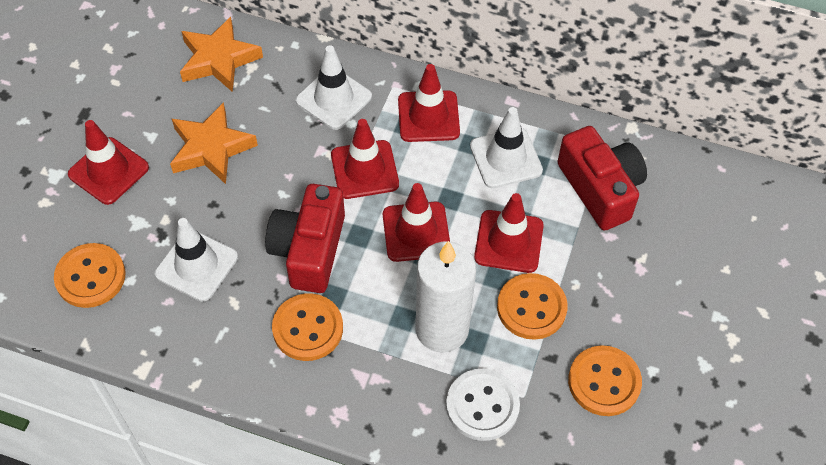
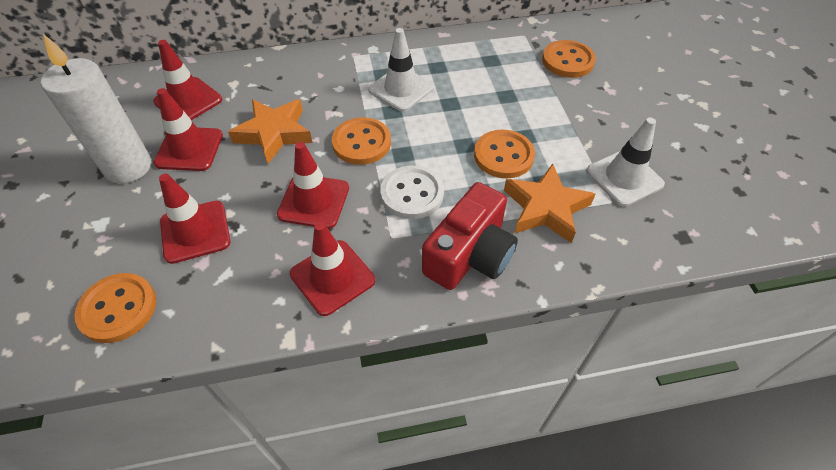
red camera: [265,184,345,293] [557,126,647,231] = 2 -> [422,182,518,290] = 1
white traffic cone: [155,218,238,302] [296,45,372,130] [470,107,543,188] = 3 -> [368,28,434,112] [586,118,665,207] = 2

